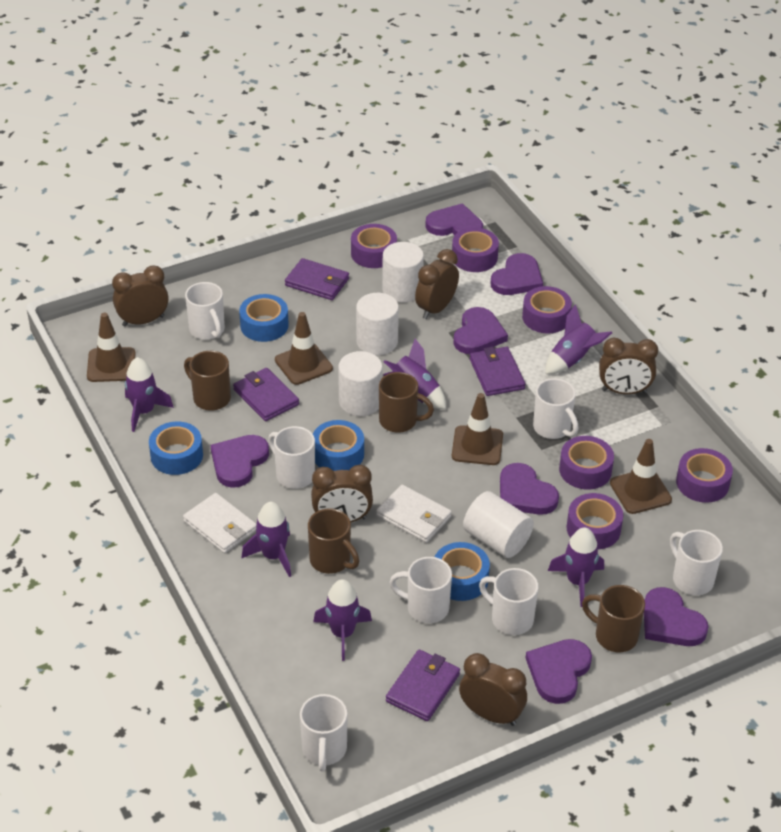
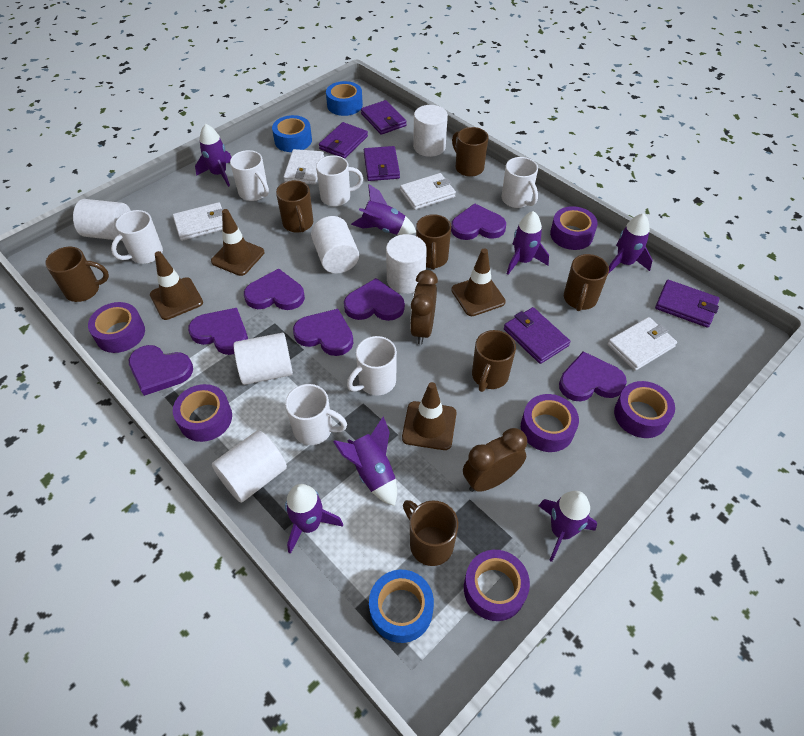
blue tape: [149,421,203,475] [239,294,289,342] [313,420,364,471] [435,542,490,601] = 4 -> [272,115,312,152] [326,81,363,116] [369,570,434,643] = 3
brown clock: [112,265,169,326] [311,465,373,522] [415,249,459,319] [459,653,527,726] [599,338,658,394] = 5 -> [410,270,438,345] [463,428,527,492] = 2
brown mug: [184,351,231,411] [308,508,359,574] [379,372,434,433] [582,585,645,652] = 4 -> [45,247,109,302] [276,180,313,233] [403,500,458,566] [416,214,451,270] [452,127,488,177] [472,330,516,392] [564,254,609,311] = 7
purple rocket: [125,357,174,432] [242,502,291,577] [313,579,372,661] [383,339,446,409] [545,304,612,374] [548,527,604,607] = 6 -> [195,124,232,187] [285,484,343,554] [333,416,397,506] [351,184,416,235] [507,211,549,275] [539,491,597,562] [608,213,653,274] = 7
purple wallet: [233,368,299,421] [285,258,349,300] [386,650,460,721] [470,347,525,396] = 4 -> [319,122,368,159] [361,100,407,135] [364,146,400,181] [504,307,570,364] [655,280,720,328] = 5
white cylinder: [338,351,383,416] [356,293,399,355] [382,242,424,302] [463,491,534,558] = 4 -> [73,199,131,241] [212,430,287,503] [234,333,293,385] [311,216,359,274] [386,234,427,294] [413,105,448,157] = 6
white mug: [185,282,225,340] [268,426,315,489] [300,694,348,772] [389,557,452,623] [479,568,538,635] [533,378,578,439] [670,530,723,595] = 7 -> [111,210,163,264] [230,150,269,201] [285,384,347,445] [316,155,363,206] [347,336,397,395] [502,157,538,208] = 6
white wallet: [183,493,257,553] [377,485,452,543] = 2 -> [173,202,224,241] [284,149,324,184] [400,173,456,210] [607,317,677,371] = 4

